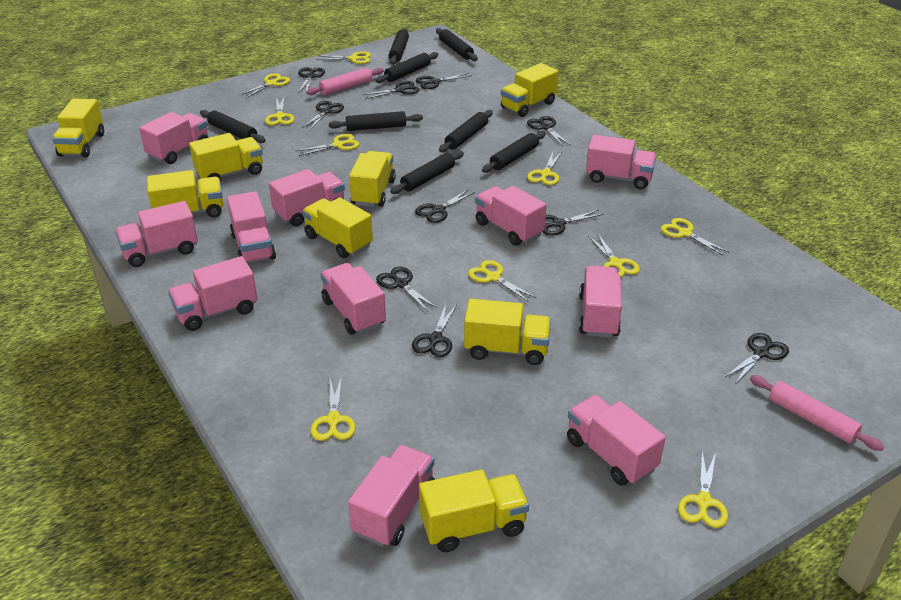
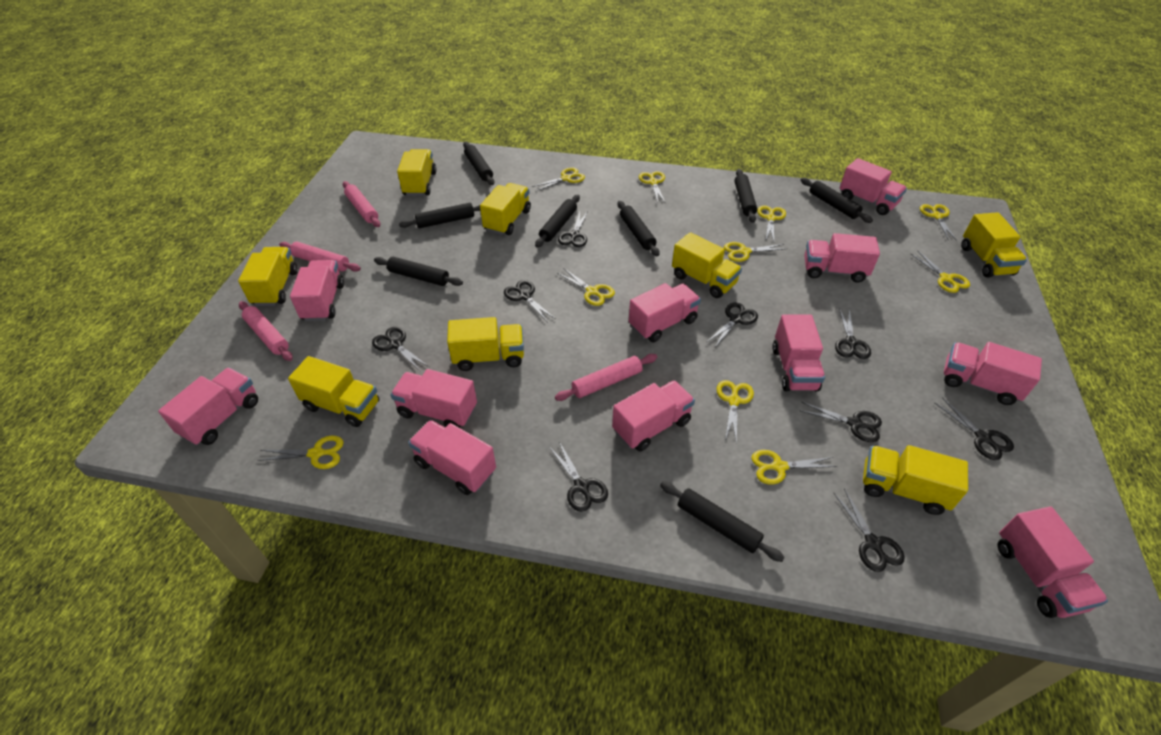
black scissors: [298,67,325,92] [302,101,344,130] [363,81,420,99] [376,266,437,312] [412,304,457,357] [415,190,475,223] [416,73,470,89] [527,116,570,146] [542,210,604,235] [725,333,789,384] = 10 -> [372,327,429,372] [504,280,556,321] [550,442,608,512] [558,211,588,247] [707,302,758,347] [799,402,882,442] [834,489,905,572] [835,308,871,359] [934,398,1014,460] = 9
pink rolling pin: [306,68,384,95] [750,375,884,451] = 2 -> [239,301,293,361] [279,242,361,272] [343,181,381,227] [555,354,657,401] = 4

